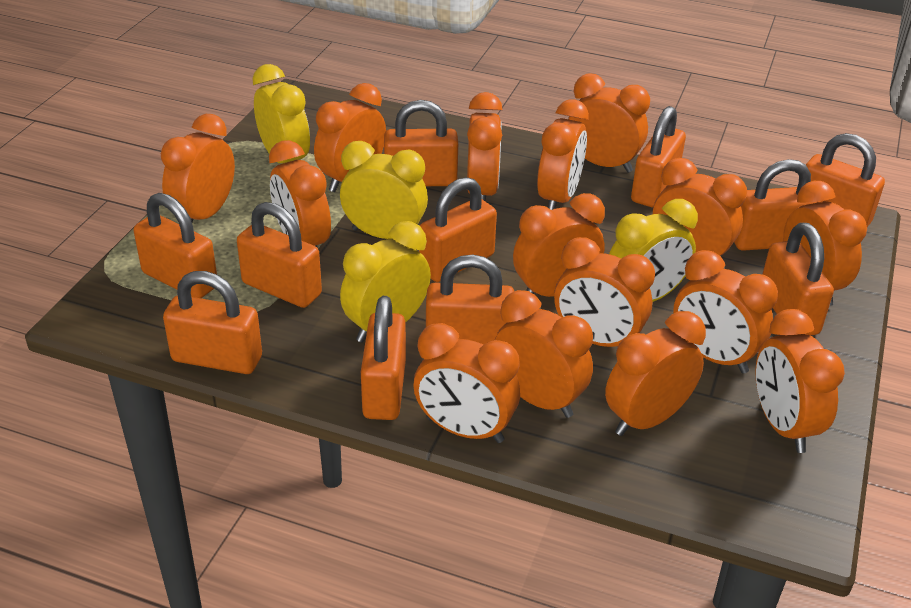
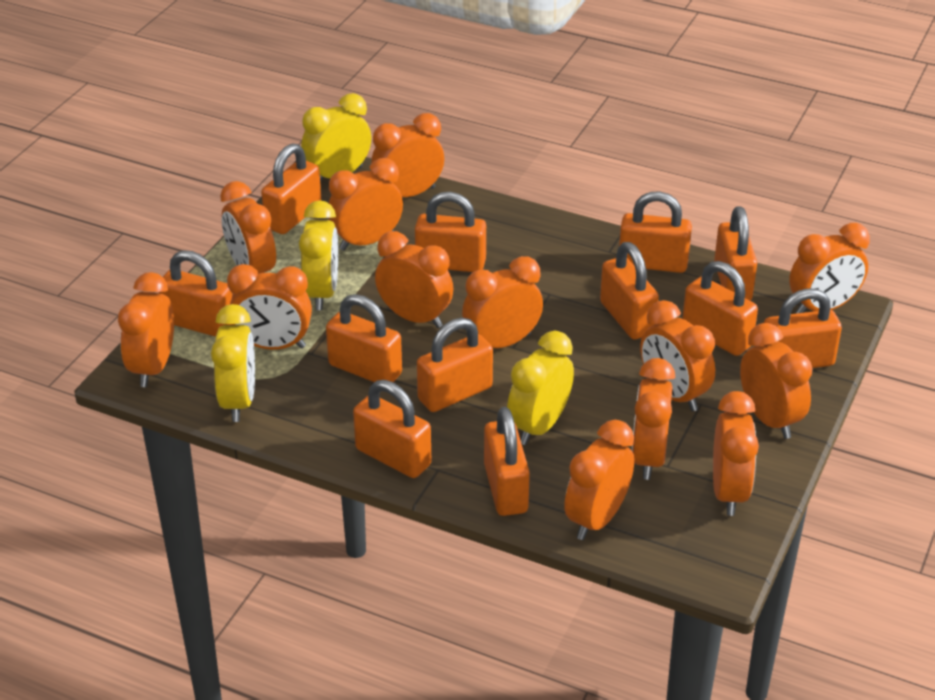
orange clock: [161,114,235,222] [269,140,331,248] [314,83,386,192] [413,323,520,443] [467,92,503,202] [495,290,593,418] [513,193,605,297] [537,99,589,210] [554,237,655,347] [568,73,650,173] [605,311,706,436] [653,158,747,256] [673,250,778,374] [755,309,845,453] [783,181,867,306] = 15 -> [118,272,174,387] [220,181,276,274] [227,264,312,350] [328,158,403,251] [371,113,444,197] [375,231,453,328] [462,256,543,348] [564,420,634,540] [632,358,675,480] [640,300,715,412] [713,391,759,516] [740,323,812,439] [789,223,870,314] = 13
orange padlock: [133,193,217,298] [163,271,262,374] [237,202,322,308] [361,296,406,420] [384,100,458,186] [419,177,497,282] [426,255,514,345] [631,106,686,207] [734,159,820,251] [762,223,834,336] [806,133,885,227] = 11 -> [159,250,233,337] [261,143,322,234] [326,294,402,382] [353,380,431,478] [415,192,486,272] [417,318,493,412] [484,407,530,516] [600,242,659,339] [619,191,692,273] [682,261,758,356] [714,206,757,301] [764,288,842,368] = 12

